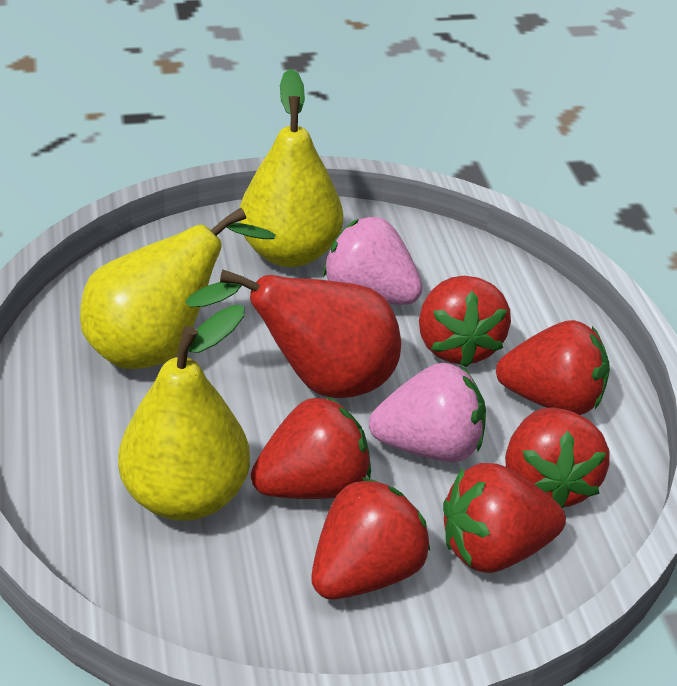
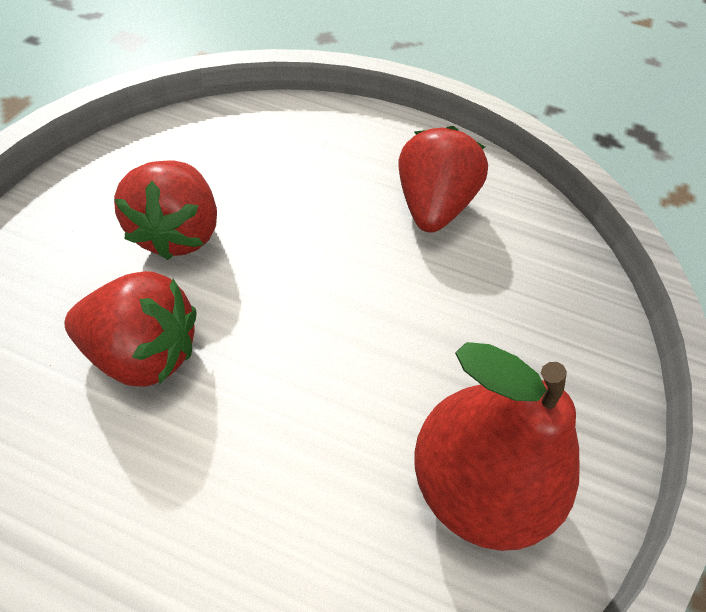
pink strawberry: [323,217,423,305] [369,363,486,462] = 2 -> none = 0
red strawberry: [251,396,371,499] [311,477,430,600] [419,276,511,368] [443,463,566,573] [496,320,610,415] [505,407,610,508] = 6 -> [64,271,197,387] [114,160,217,260] [398,126,488,233] = 3
yellow pear: [80,207,276,369] [118,305,250,521] [239,69,343,267] = 3 -> none = 0

